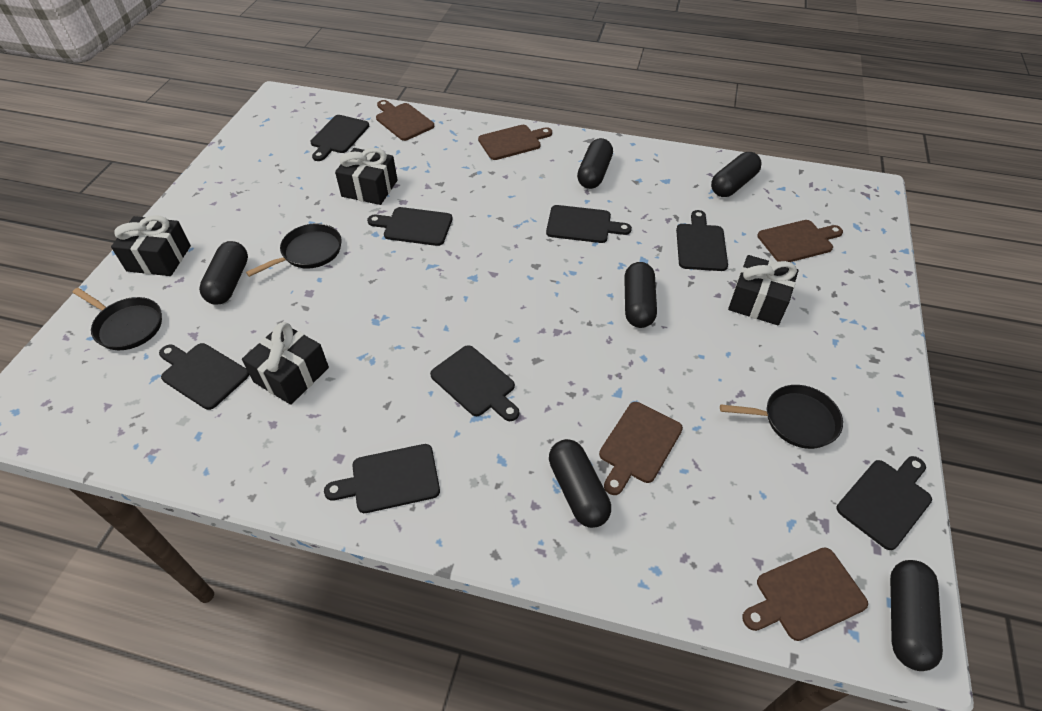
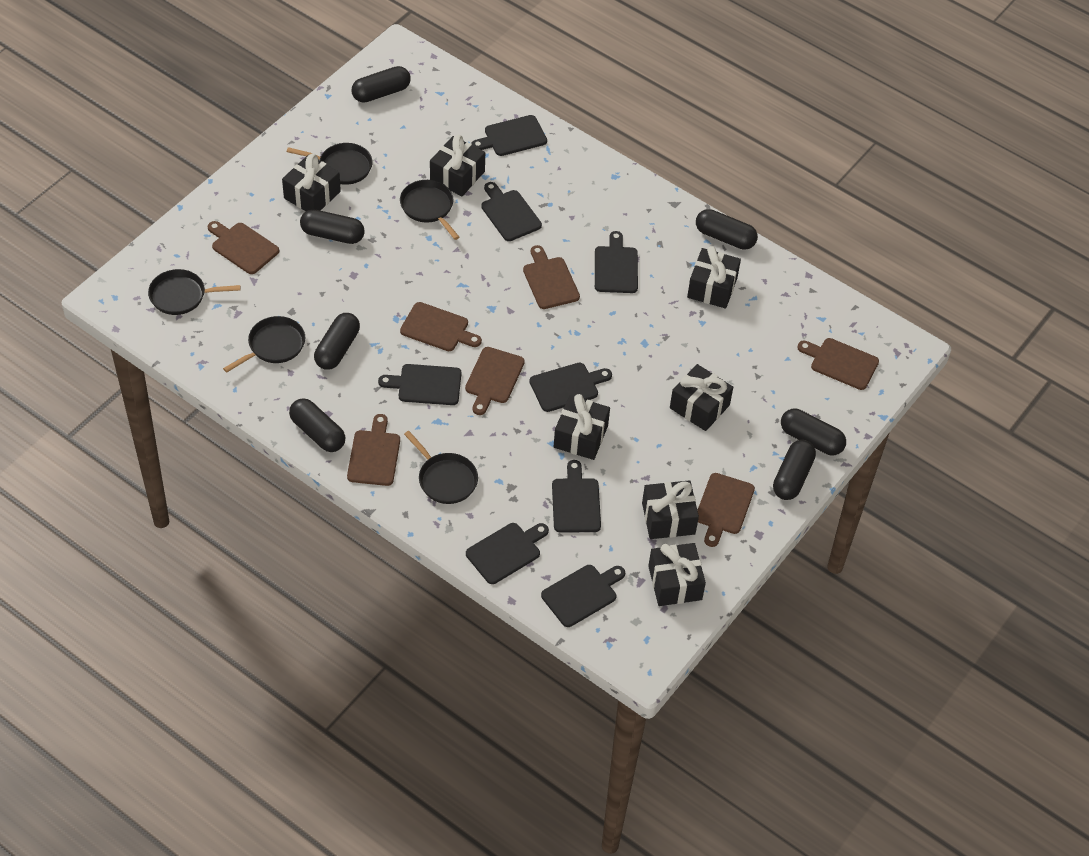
black capsule: [199,241,248,305] [549,439,611,528] [577,138,613,189] [624,262,657,328] [711,152,762,197] [890,560,943,671] = 6 -> [289,398,345,452] [300,209,365,244] [314,313,360,370] [352,66,411,103] [696,209,758,250] [773,440,816,500] [781,409,846,455] = 7
black gift: [111,215,191,276] [242,322,329,405] [335,148,397,205] [728,255,799,325] = 4 -> [282,154,341,211] [430,135,485,196] [554,394,610,460] [642,480,699,539] [648,543,706,606] [670,364,733,431] [687,246,741,309] = 7
black pan: [72,288,162,350] [246,223,342,277] [720,385,843,449] = 3 -> [148,269,241,315] [223,316,305,373] [287,143,373,185] [400,180,459,240] [404,431,478,504] = 5
brown cutting board: [376,100,434,141] [478,125,552,160] [599,402,683,495] [742,547,868,641] [757,220,843,262] = 5 -> [208,221,279,274] [347,414,400,486] [400,302,482,351] [465,347,525,415] [523,245,580,309] [697,473,755,547] [797,338,879,390] = 7

